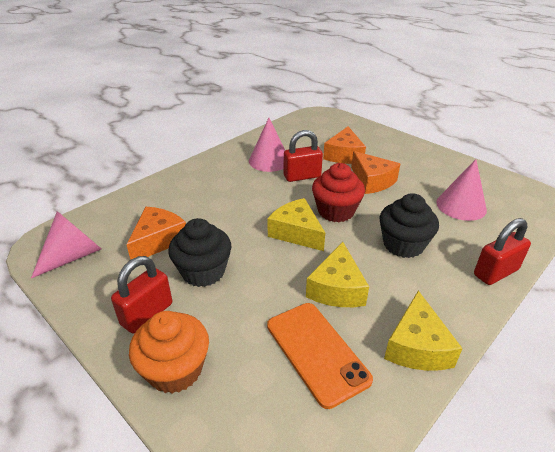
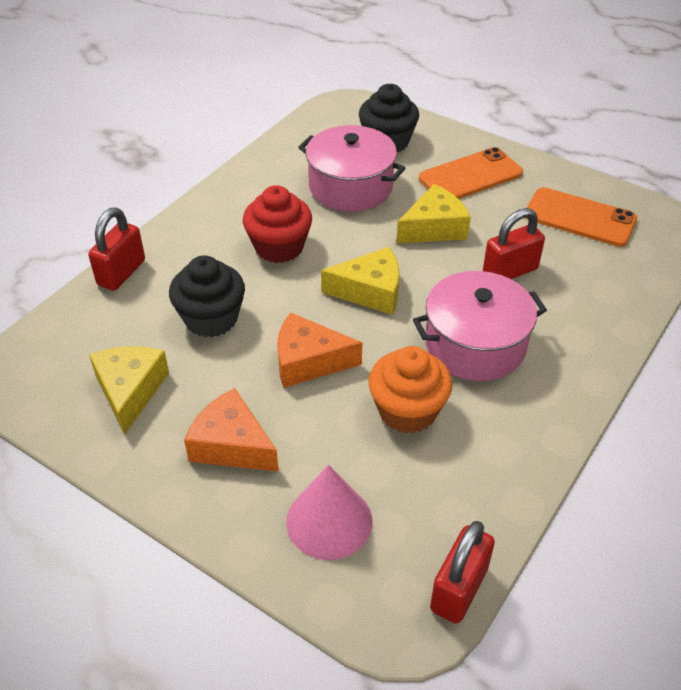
orange cheese: [126,207,186,260] [323,126,366,164] [351,151,400,194] = 3 -> [184,388,279,472] [277,312,362,388] = 2
orange phone: [267,303,373,409] = 1 -> [419,147,523,199] [526,187,637,247] = 2
pink cone: [31,211,101,278] [249,118,285,172] [436,159,487,221] = 3 -> [286,465,372,560] = 1
pink pot: none = 0 -> [298,125,405,212] [413,271,547,381] = 2

